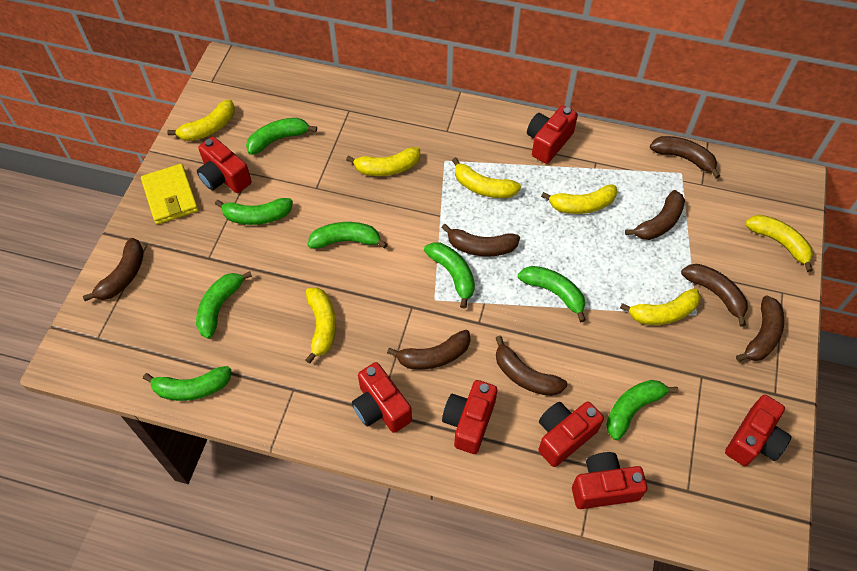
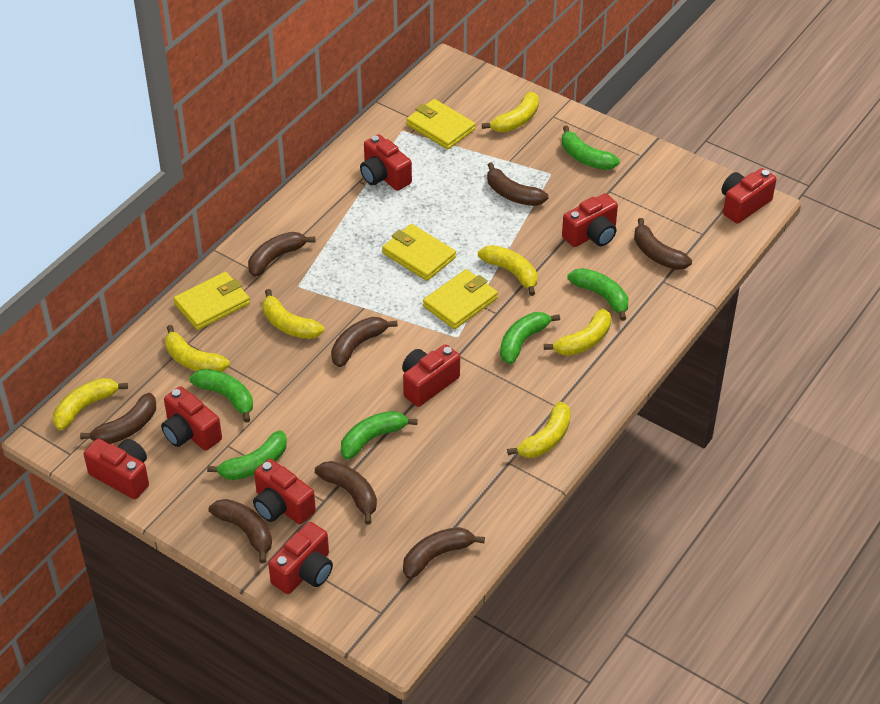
green banana: [143,366,231,401] [196,271,252,339] [215,198,293,225] [246,118,317,155] [308,222,388,249] [424,242,475,309] [518,266,586,322] [606,380,678,440] = 8 -> [189,369,253,423] [207,431,287,480] [341,411,418,460] [500,312,560,364] [562,126,620,170] [568,268,628,321] = 6
red camera: [197,137,252,193] [352,362,412,433] [442,380,497,454] [527,106,578,164] [538,401,604,467] [572,452,648,509] [725,395,791,466] = 7 -> [84,439,149,499] [161,386,222,451] [253,459,316,524] [268,522,333,594] [360,134,412,191] [402,344,460,407] [562,193,618,247] [722,168,776,224] = 8
yellow wallet: [141,164,199,224] = 1 -> [173,272,250,330] [382,224,456,281] [407,99,475,150] [423,269,498,329] = 4

